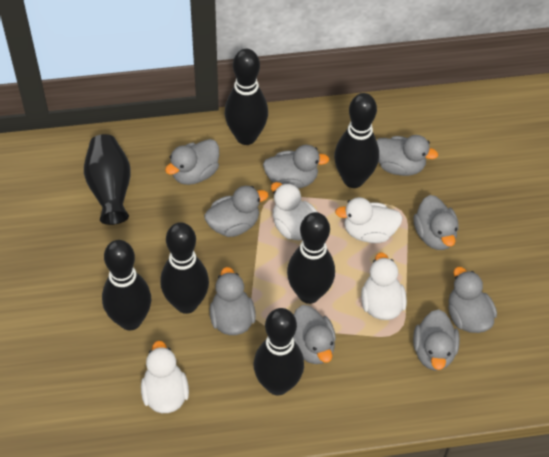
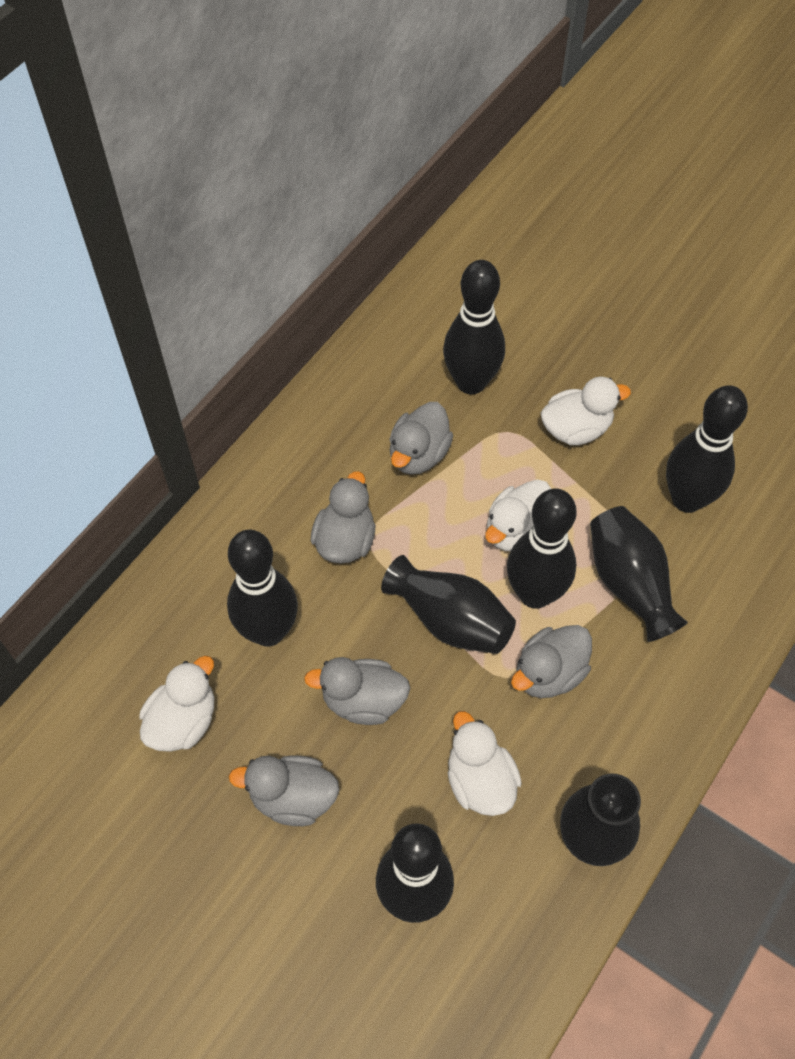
black bowling pin: [102,240,151,330] [160,222,209,314] [225,49,268,145] [254,308,304,395] [287,212,335,304] [334,93,379,188] = 6 -> [227,530,298,646] [376,824,454,923] [443,260,505,394] [507,489,577,609] [666,385,748,513] = 5
black vase: [84,134,130,225] = 1 -> [381,555,516,654] [560,773,641,866] [590,506,688,642] = 3
grey duck: [165,139,219,185] [204,186,268,237] [209,267,256,335] [263,145,329,189] [293,305,336,364] [376,135,438,176] [413,195,459,250] [413,309,460,371] [448,267,497,333] = 9 -> [229,755,340,826] [304,657,410,725] [311,471,375,563] [389,402,453,475] [511,625,592,698] = 5

